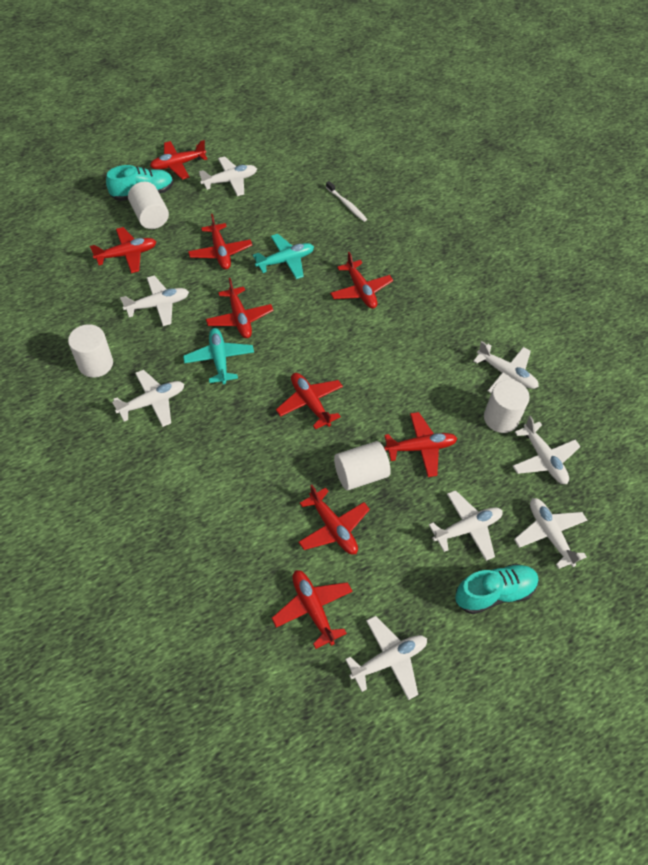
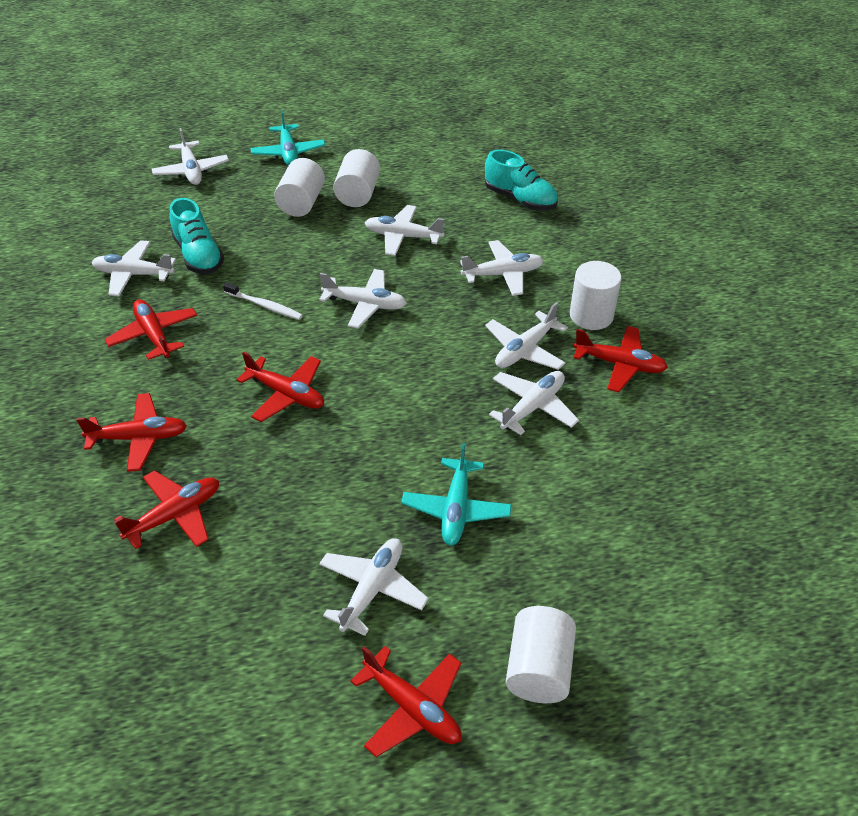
red plane: [90,227,156,273] [150,140,207,180] [188,214,252,270] [206,278,274,338] [272,570,352,649] [276,373,343,430] [298,485,370,554] [330,252,393,309] [384,412,457,477] = 9 -> [76,393,187,472] [105,299,197,360] [114,470,219,549] [237,351,324,422] [351,646,462,757] [574,326,668,392] = 6

